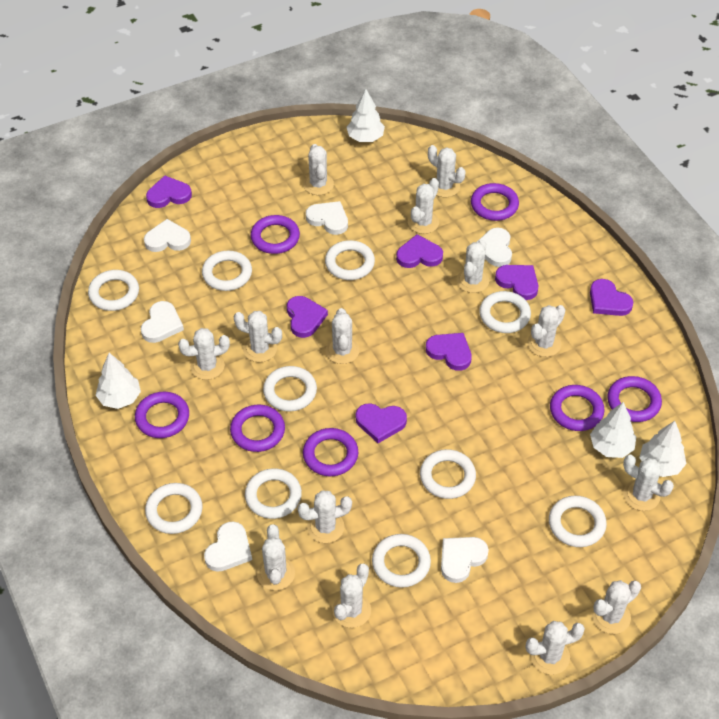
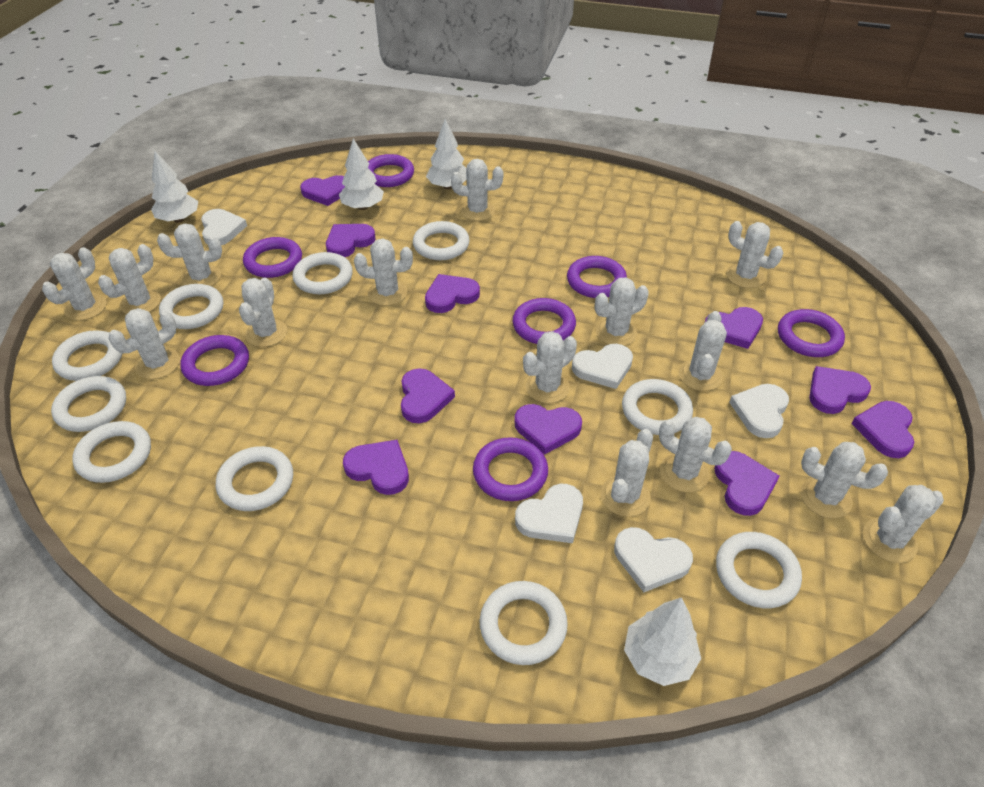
purple heart: [146,176,192,208] [287,296,328,338] [356,403,407,443] [396,234,443,268] [426,333,472,371] [495,265,538,300] [590,279,633,316] = 7 -> [300,175,345,206] [326,224,376,257] [343,440,409,495] [401,368,455,423] [425,274,480,313] [514,404,582,455] [705,307,763,349] [714,451,780,516] [809,366,871,414] [851,401,914,458] = 10
white cactus: [178,328,230,380] [234,311,282,362] [257,524,295,590] [298,490,352,543] [303,144,334,195] [326,308,360,364] [332,564,371,628] [408,178,439,234] [428,145,466,197] [457,240,489,293] [526,621,585,675] [528,305,565,357] [592,580,641,634] [623,455,674,511] = 14 -> [42,247,107,321] [98,244,161,314] [108,308,180,379] [157,224,222,286] [239,278,287,347] [354,239,413,306] [451,159,503,221] [523,331,577,403] [595,277,649,346] [601,429,653,517] [659,417,732,492] [679,311,727,391] [726,221,783,288] [801,442,888,518] [863,485,944,563] = 15
white heart: [141,301,184,343] [144,219,191,252] [204,521,252,572] [306,201,348,235] [441,537,489,583] [477,228,512,267] = 6 -> [201,209,247,245] [515,484,583,543] [572,344,633,389] [614,527,693,592] [729,384,789,438] = 5

